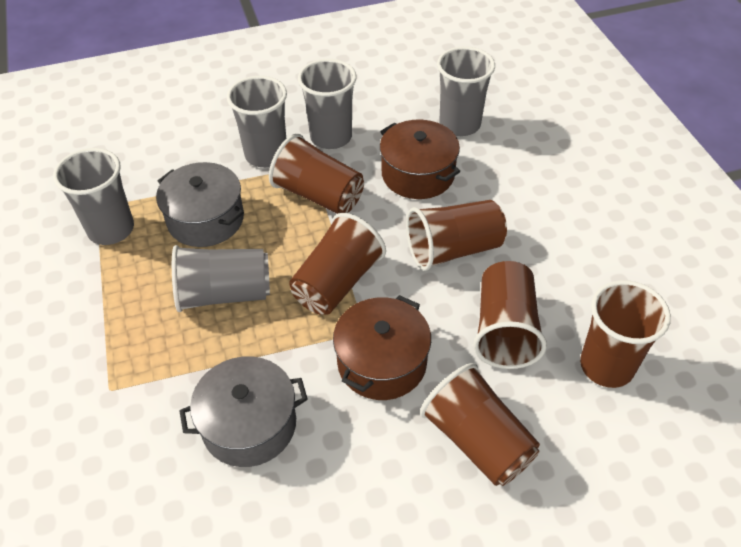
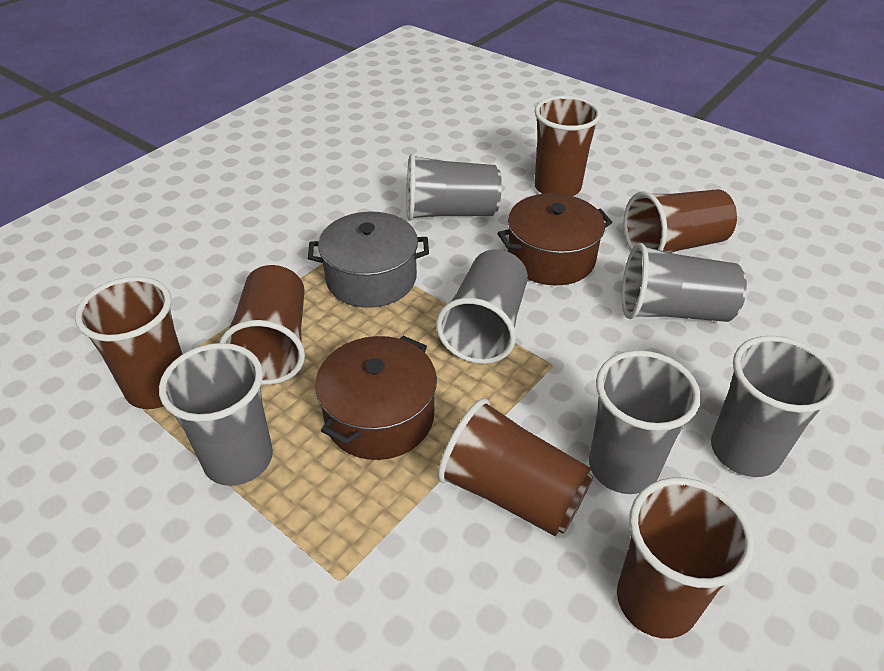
grey cup: [53,148,134,245] [172,245,270,312] [227,76,287,167] [298,59,357,149] [437,46,495,136] = 5 -> [159,343,273,486] [407,154,502,221] [436,249,528,364] [589,350,701,494] [622,243,747,322] [711,336,839,477] = 6
grey pot: [156,162,244,247] [179,356,308,467] = 2 -> [308,212,429,308] = 1

